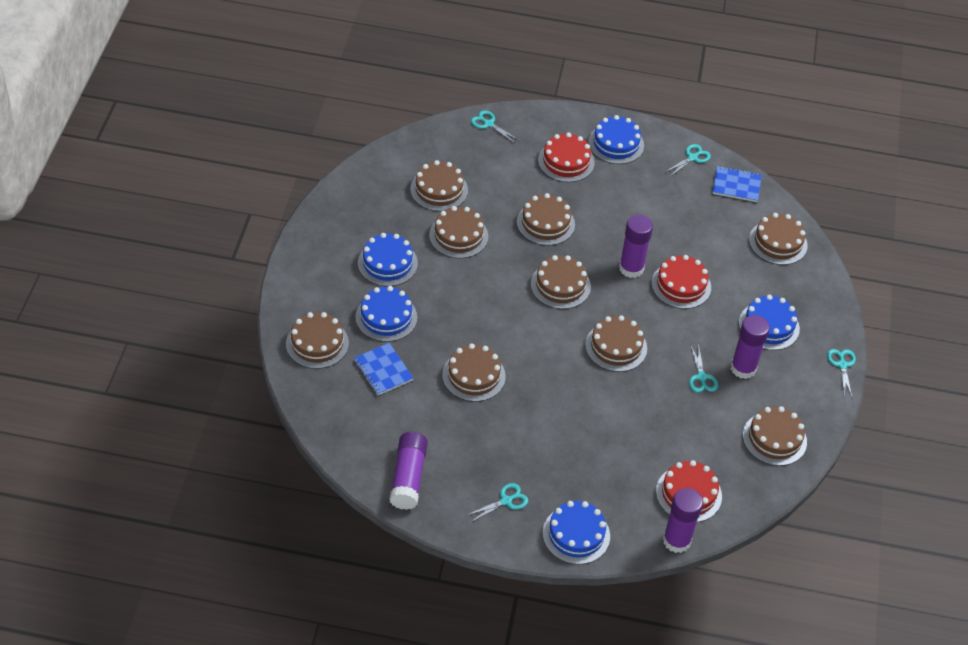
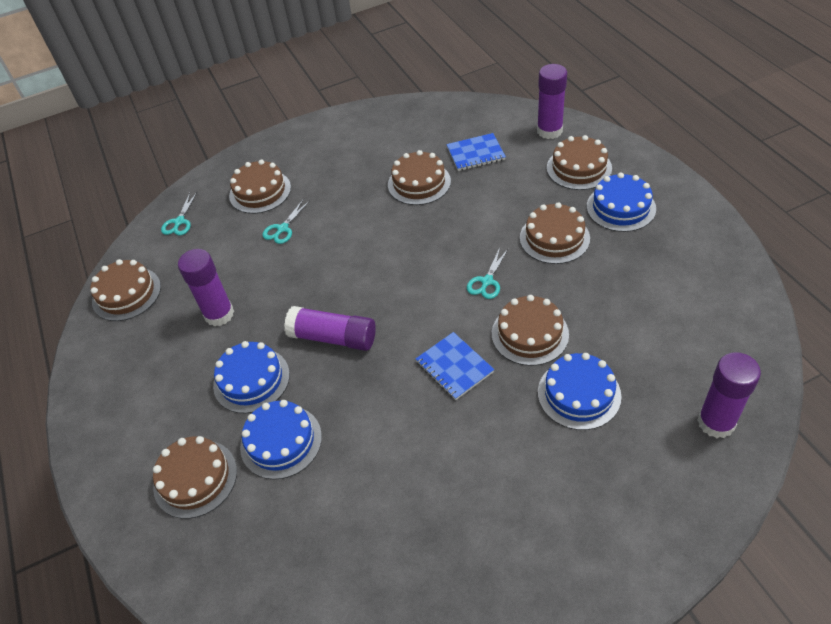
blue cake: [355,286,417,342] [358,233,418,286] [543,501,610,565] [588,115,644,164] [739,295,800,350] = 5 -> [213,341,290,413] [240,400,322,479] [538,353,622,430] [587,173,656,232] = 4
brown cake: [286,312,349,369] [410,160,468,211] [429,206,488,259] [442,343,506,402] [517,193,575,246] [531,255,591,309] [585,315,647,372] [743,406,807,466] [749,213,808,265] = 9 -> [91,259,161,321] [153,436,237,519] [229,160,291,214] [388,150,451,205] [492,295,569,366] [520,202,590,264] [547,135,612,190] = 7
red cake: [538,133,595,182] [651,255,711,309] [656,460,722,522] = 3 -> none = 0
turquoise scissors: [466,483,528,523] [471,110,519,143] [665,144,711,176] [689,343,718,393] [827,349,856,398] = 5 -> [161,192,197,235] [262,200,310,244] [467,248,508,299] = 3

